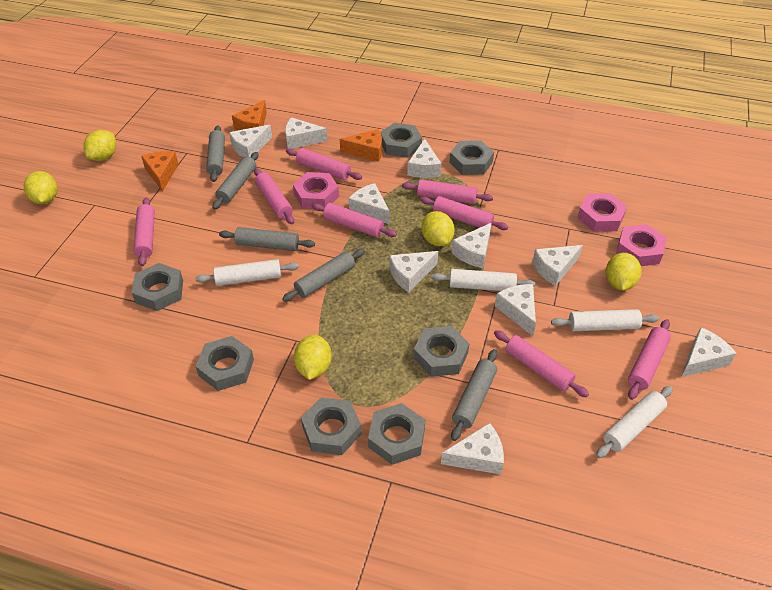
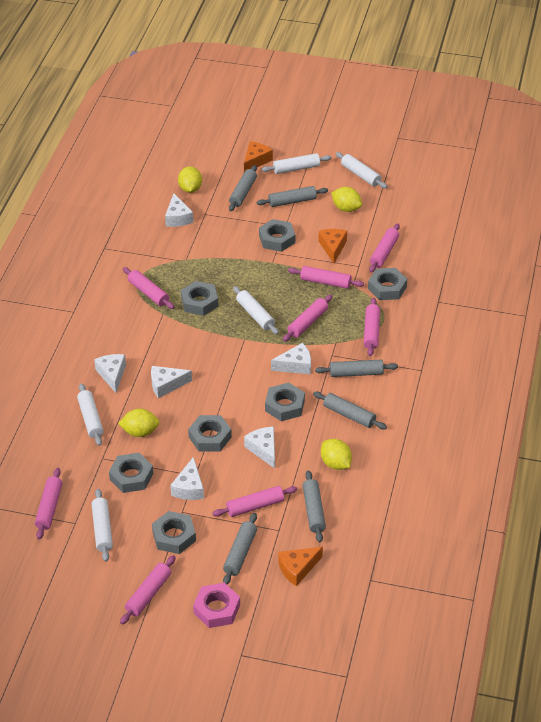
grey rolling pin: [206,126,225,182] [213,152,259,209] [219,227,315,251] [282,249,365,302] [451,349,497,441] = 5 -> [223,513,257,584] [229,165,257,211] [257,186,328,207] [302,471,326,543] [313,392,387,429] [315,360,398,377] = 6
pink nut: [293,172,339,209] [577,193,627,232] [616,224,667,266] = 3 -> [193,583,240,628] = 1
white cheese: [229,125,272,157] [285,117,328,149] [348,183,390,224] [390,251,438,292] [407,139,442,178] [441,423,504,474] [451,223,492,268] [495,284,536,336] [532,245,583,286] [681,327,737,377] = 10 -> [94,354,126,393] [151,366,192,398] [165,193,194,227] [170,457,204,500] [244,427,275,468] [271,343,311,374] = 6
white rolling pin: [195,259,299,286] [431,269,535,291] [551,309,659,331] [596,386,673,458] = 4 -> [77,383,104,446] [91,489,113,562] [233,286,279,335] [262,153,331,174] [336,152,387,189] = 5
yellow lemon: [24,171,57,204] [83,130,116,161] [294,334,332,380] [421,211,455,246] [606,253,642,290] = 5 -> [118,409,160,437] [178,166,202,193] [321,439,352,470] [331,187,362,212] = 4

